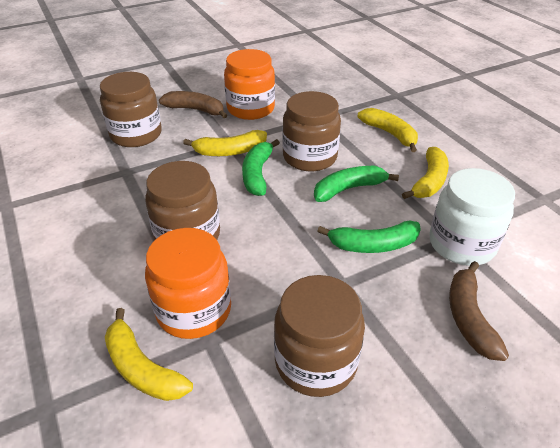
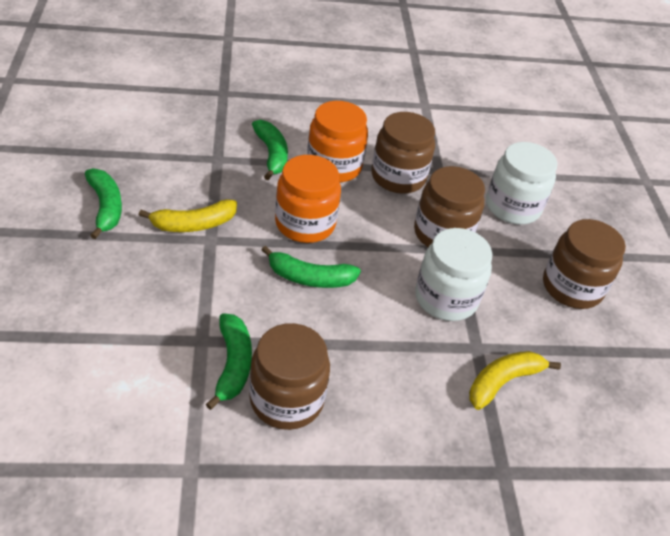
brown banana: [159,91,227,118] [449,261,509,361] = 2 -> none = 0
green banana: [242,139,280,196] [314,166,399,202] [317,221,421,253] = 3 -> [85,168,122,239] [206,313,252,410] [252,120,288,180] [262,246,361,288] = 4
white jar: [429,168,515,266] = 1 -> [415,228,493,321] [486,142,557,224] = 2
yellow banana: [105,308,193,401] [183,130,267,156] [357,108,418,152] [402,147,449,199] = 4 -> [139,199,237,232] [469,351,561,410] = 2

